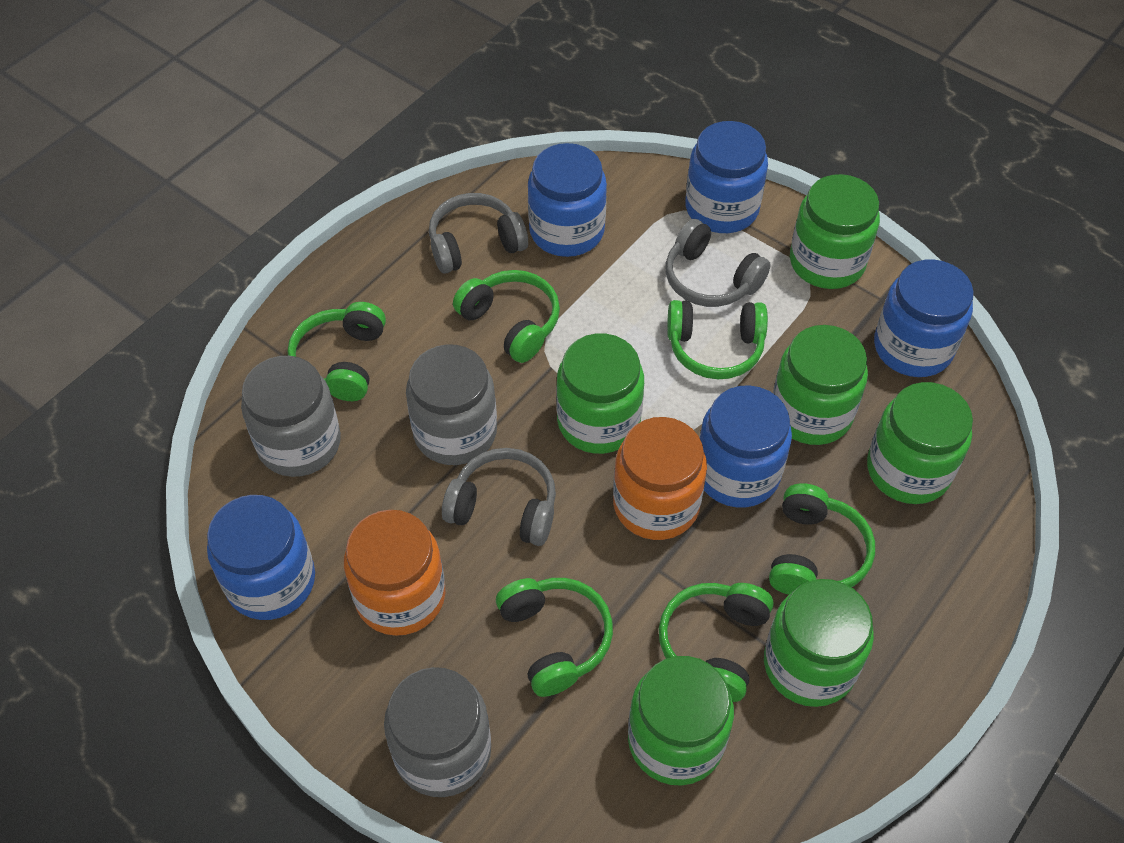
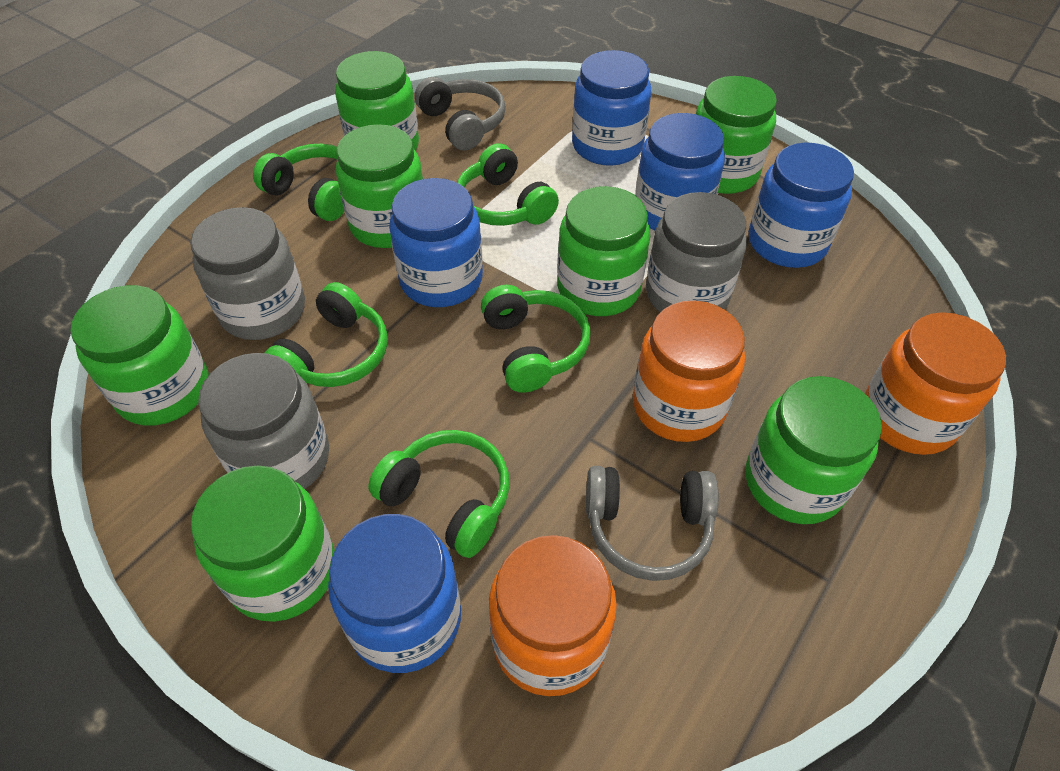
green headphones: [288,302,386,401] [453,270,560,363] [496,578,613,697] [659,583,773,702] [667,300,768,379] [769,483,875,595] = 6 -> [253,144,344,221] [265,282,388,387] [368,430,510,558] [457,144,559,226] [481,285,591,393] = 5
green jar: [556,333,644,454] [628,656,734,786] [764,579,874,707] [773,325,868,445] [790,174,880,289] [867,382,973,504] = 6 -> [71,285,209,426] [191,465,335,622] [335,51,419,151] [336,124,423,248] [557,186,650,316] [696,76,777,194] [746,376,882,524] = 7
grey headphones: [429,193,528,274] [442,448,556,546] [665,219,771,307] = 3 -> [415,77,506,150] [586,466,719,581] = 2
orange jar: [344,510,445,636] [613,417,707,540] = 2 -> [489,535,617,696] [633,301,745,442] [865,312,1006,455] = 3

